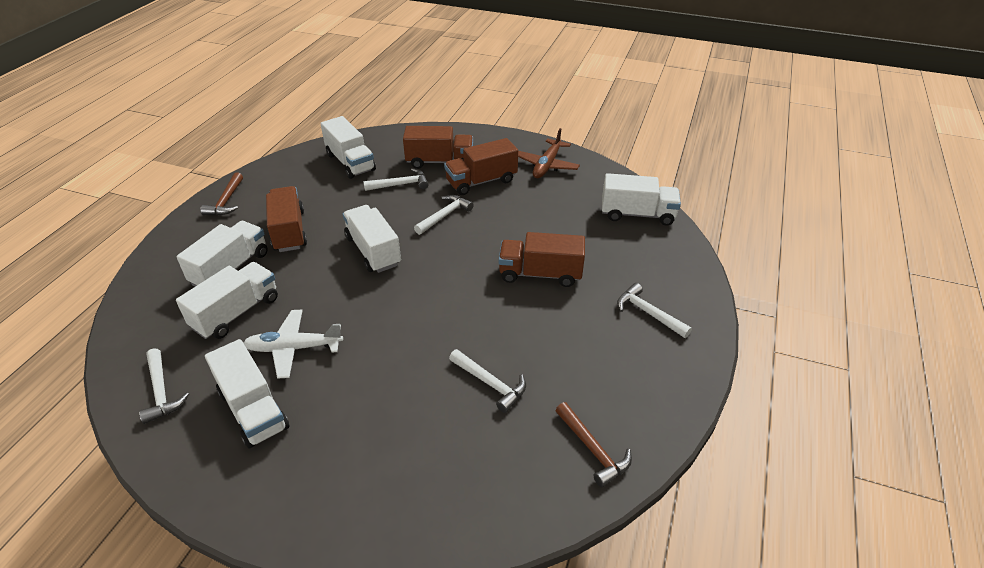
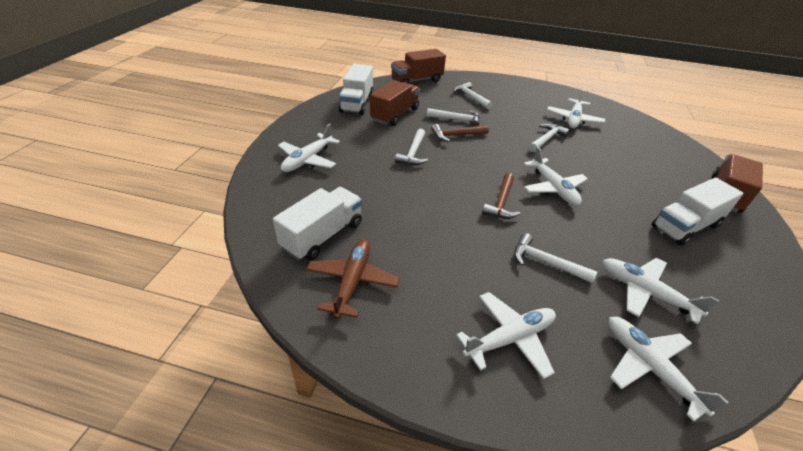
brown truck: [266,186,307,252] [403,126,473,169] [444,138,518,195] [499,232,585,287] = 4 -> [370,80,420,126] [391,49,446,83] [712,154,763,213] = 3
white plane: [244,310,343,379] = 1 -> [278,124,340,172] [456,292,556,379] [524,147,588,206] [547,89,605,128] [603,258,719,324] [609,317,729,422] = 6
white truck: [176,221,268,286] [176,262,278,339] [205,339,289,448] [320,116,376,179] [343,205,401,273] [602,173,681,226] = 6 -> [273,187,362,261] [339,64,374,115] [652,178,744,246] = 3

